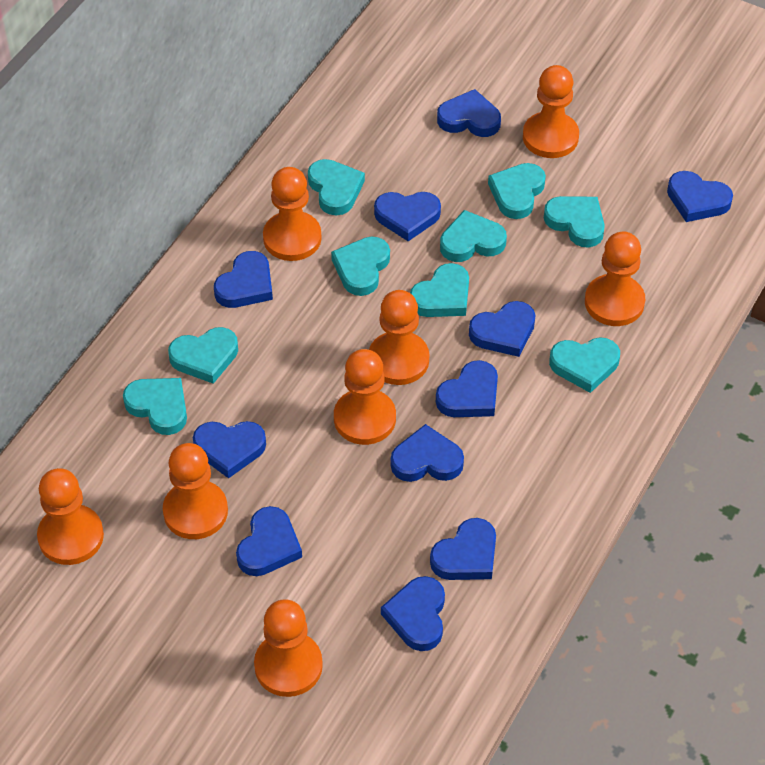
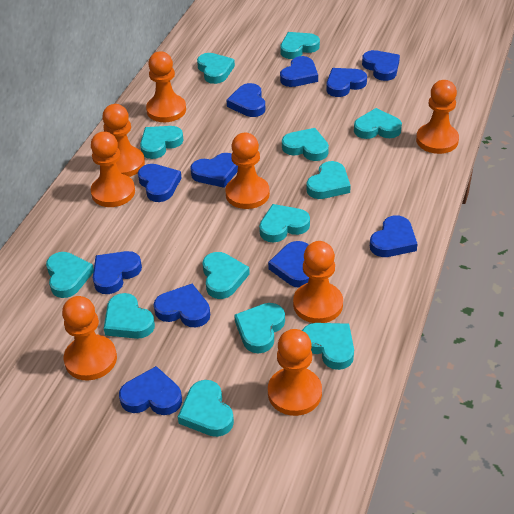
turquoise heart: [123,378,187,435] [168,327,238,384] [308,159,365,215] [331,237,390,296] [410,263,469,317] [440,210,507,262] [488,163,546,219] [544,196,605,248] [549,337,620,393] = 9 -> [46,252,94,298] [104,293,155,339] [140,126,184,159] [178,380,234,437] [197,53,235,84] [203,252,250,299] [234,303,285,353] [259,204,310,243] [280,32,320,59] [282,128,329,161] [302,323,354,370] [307,161,351,199] [354,108,402,139] = 13

